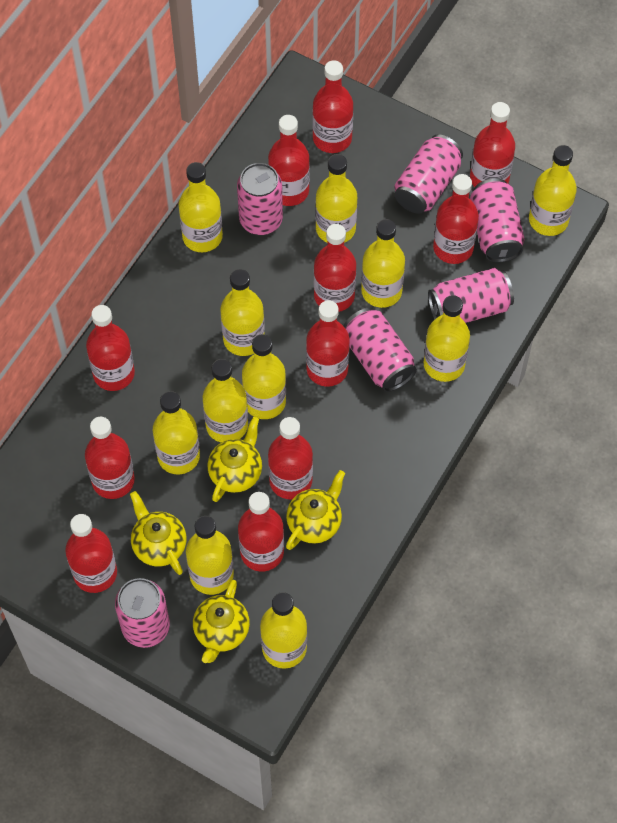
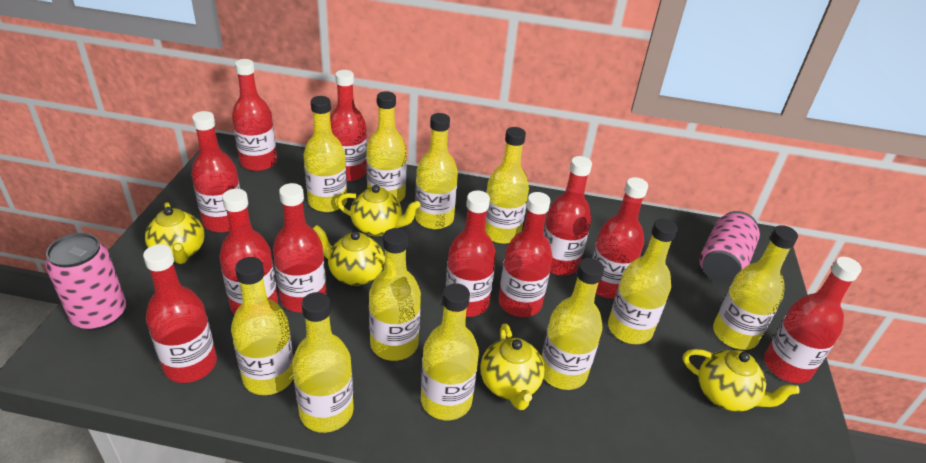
pink can: [115,578,170,648] [237,163,283,235] [344,308,417,392] [394,134,463,214] [428,268,514,323] [470,178,525,262] = 6 -> [45,233,126,331] [699,211,760,283] = 2
yellow teapot: [130,491,187,575] [193,580,250,663] [207,417,262,502] [286,470,345,550] = 4 -> [145,202,205,264] [313,225,385,286] [337,185,421,236] [480,324,545,410] [683,349,800,412] = 5

